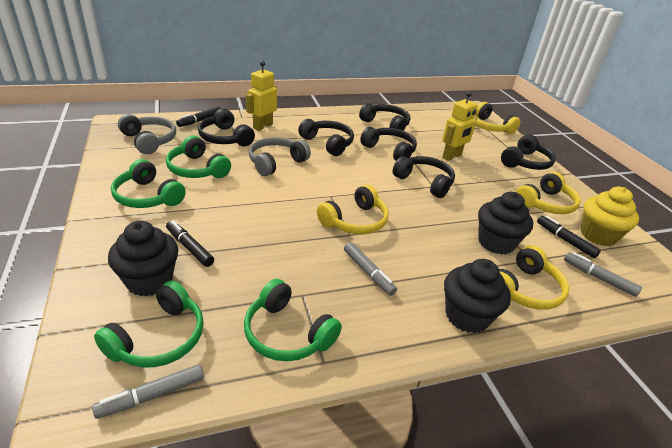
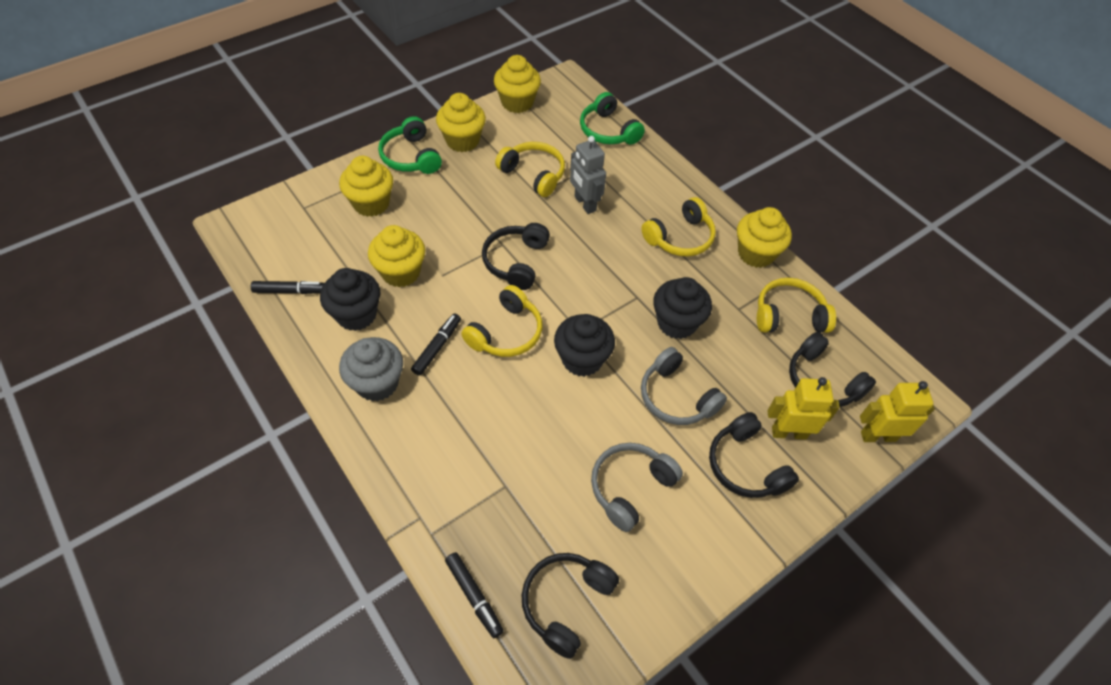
black headphones: [198,109,255,146] [298,119,354,156] [359,103,410,131] [360,127,417,161] [393,156,455,198] [501,134,556,170] = 6 -> [482,223,550,290] [522,553,619,659] [709,412,799,498] [789,332,876,407] = 4
green headphones: [94,280,204,368] [111,159,186,208] [166,136,231,178] [244,279,342,361] = 4 -> [378,116,442,174] [580,92,645,145] = 2
grey cupcake: none = 0 -> [339,337,403,401] = 1
grey marker: [92,364,204,419] [344,242,397,296] [564,252,642,297] = 3 -> none = 0
grey robot: none = 0 -> [570,136,606,214] = 1
yellow cupcake: [581,187,639,246] = 1 -> [339,156,393,217] [368,225,425,287] [436,93,486,152] [494,55,541,113] [737,207,792,268] = 5

